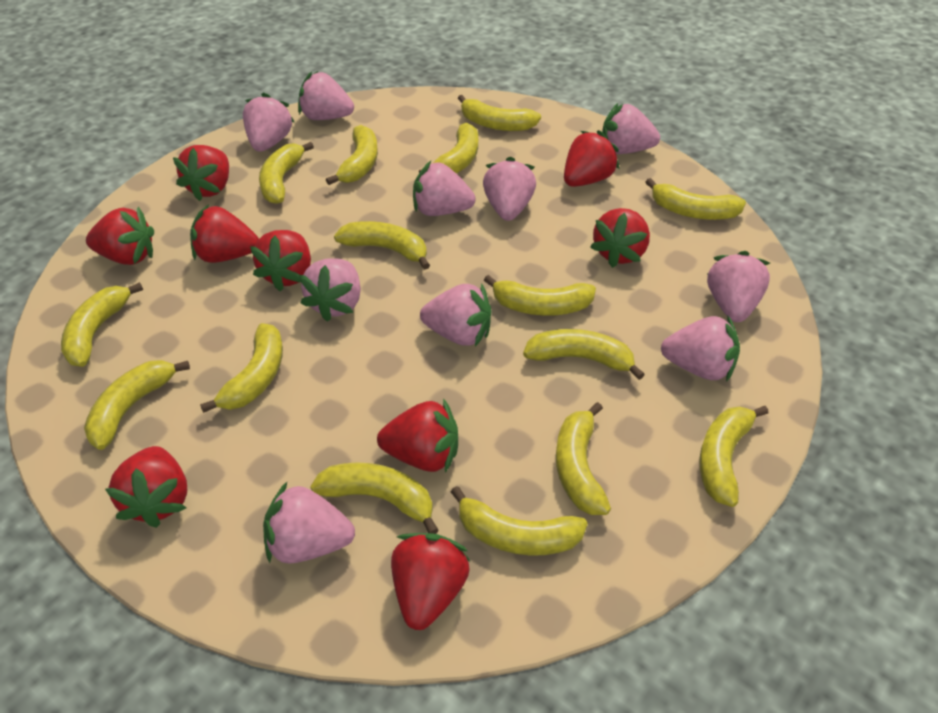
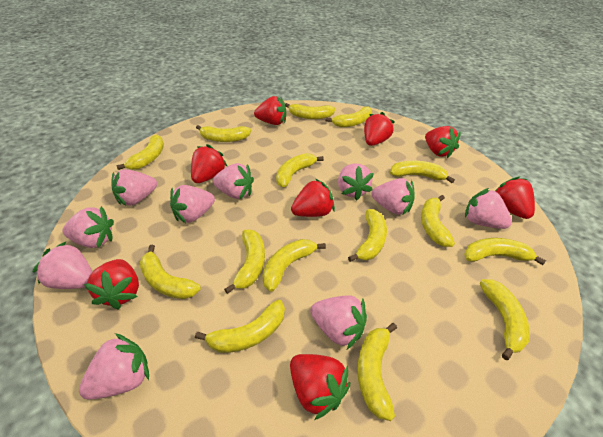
red strawberry: [86,207,154,265] [105,446,187,528] [173,145,229,201] [190,204,259,263] [250,230,311,291] [377,398,458,473] [391,533,470,630] [564,130,619,187] [590,208,650,268] = 9 -> [84,259,139,310] [191,144,227,183] [254,96,286,125] [290,354,350,420] [291,179,335,217] [364,112,395,146] [425,126,461,158] [495,177,535,219] = 8

